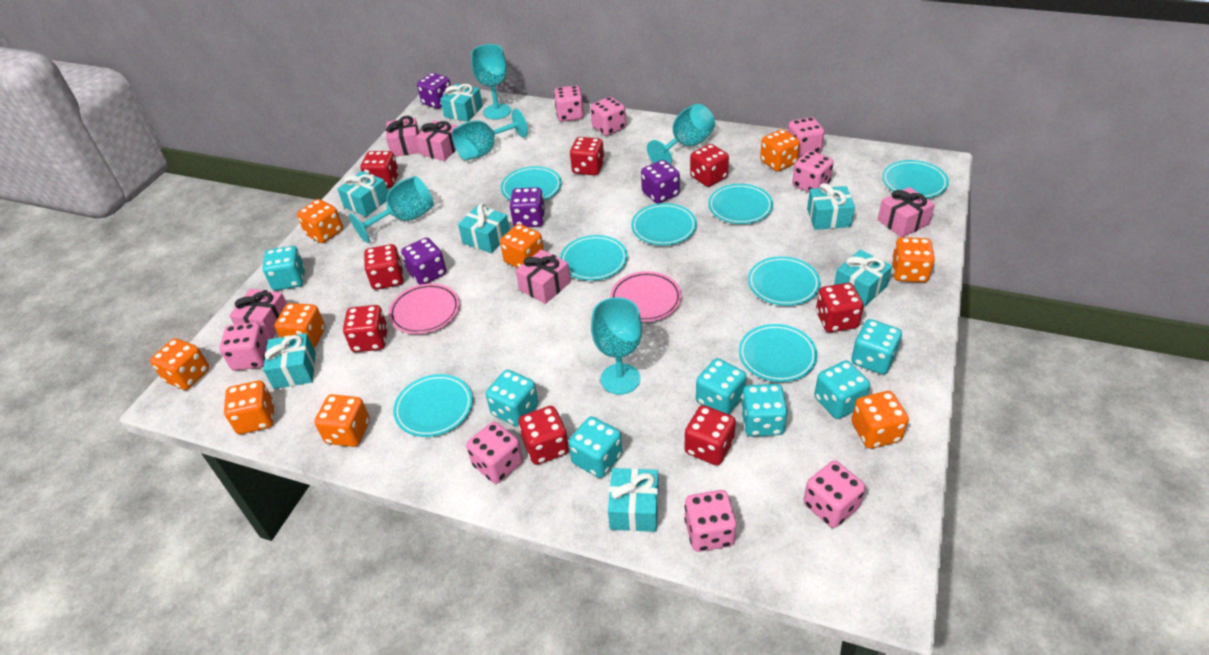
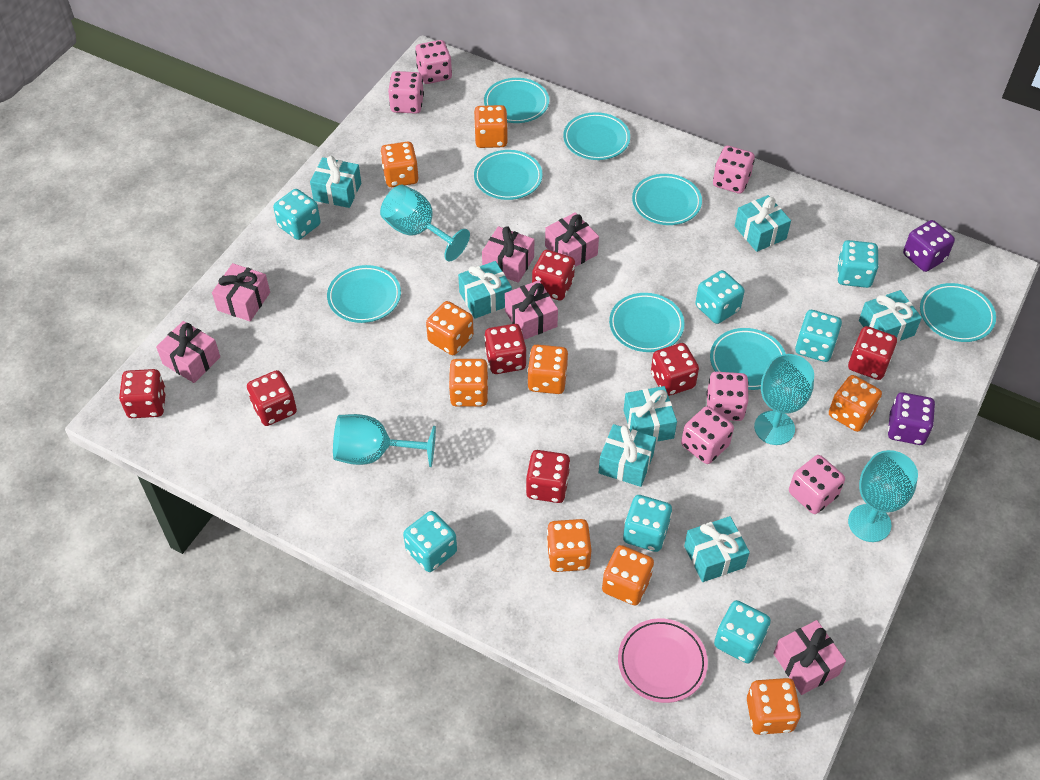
pink dice: [219,322,268,371] [466,422,523,484] [554,85,584,122] [590,97,626,136] [684,490,737,552] [788,117,824,157] [792,151,834,192] [803,461,865,528] = 8 -> [388,71,424,114] [415,40,452,84] [681,406,734,464] [706,371,749,421] [713,146,755,194] [789,455,845,514] = 6
pink gift: [229,289,287,339] [386,116,420,157] [416,120,458,161] [516,249,571,304] [877,187,935,237] = 5 -> [156,321,220,383] [212,263,270,321] [482,226,534,283] [505,280,558,340] [545,212,599,267] [773,620,846,695] = 6
pink plate: [389,283,460,334] [610,271,682,322] = 2 -> [618,618,708,703] = 1
purple dice: [401,237,447,285] [417,73,451,109] [510,187,545,227] [641,160,680,204] = 4 -> [888,392,935,445] [903,220,955,272] = 2
red dice: [343,305,388,352] [361,151,399,188] [364,244,404,290] [518,406,569,465] [570,137,604,175] [685,405,736,466] [690,144,729,187] [816,283,864,332] = 8 -> [119,369,166,418] [247,370,297,426] [485,324,527,374] [526,450,570,503] [532,250,575,301] [651,343,699,396] [848,326,897,380] = 7
turquoise goblet: [349,176,434,243] [452,109,528,160] [471,44,511,119] [591,297,642,395] [647,104,715,165] = 5 -> [333,414,436,467] [380,185,470,262] [754,354,814,445] [848,450,918,542] = 4

